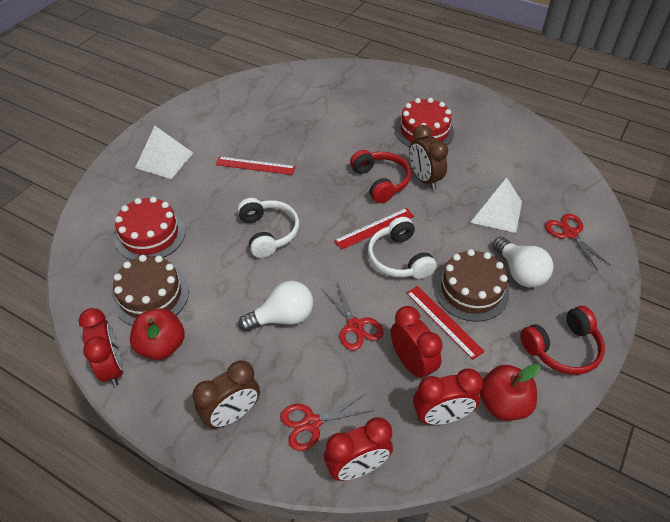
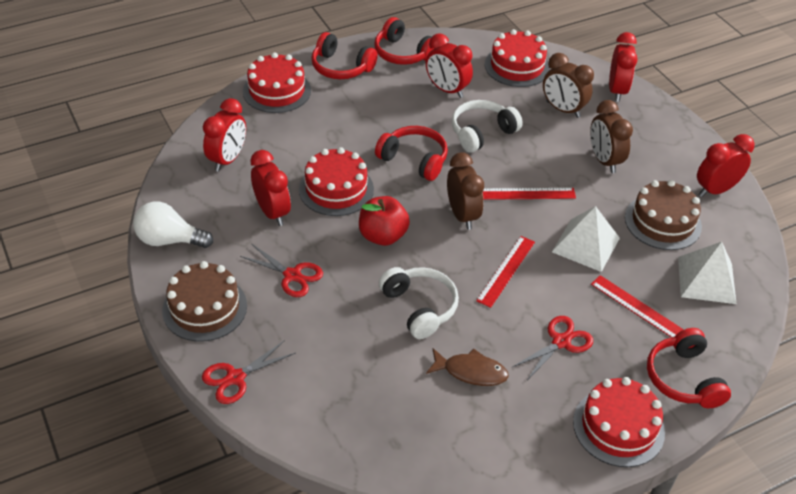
brown clock: [193,360,260,429] [409,125,448,190] = 2 -> [447,152,484,230] [543,53,594,118] [590,100,633,173] = 3
brown fish: none = 0 -> [426,348,509,386] = 1
red apple: [130,308,185,360] [480,364,540,421] = 2 -> [359,196,410,246] = 1
red cake: [115,197,185,260] [395,98,454,147] = 2 -> [243,52,311,113] [299,147,374,216] [485,29,550,87] [573,377,665,467] = 4
red clock: [79,308,123,386] [324,417,393,481] [390,306,442,380] [413,369,483,425] = 4 -> [203,98,246,172] [250,150,291,226] [426,33,473,98] [609,32,637,102] [697,134,755,197] = 5
red headphones: [350,150,411,203] [520,306,605,375] = 2 -> [311,32,378,79] [374,17,434,65] [375,126,448,181] [647,328,731,408] = 4
white light bulb: [238,281,313,331] [493,237,553,288] = 2 -> [133,202,213,248] = 1

